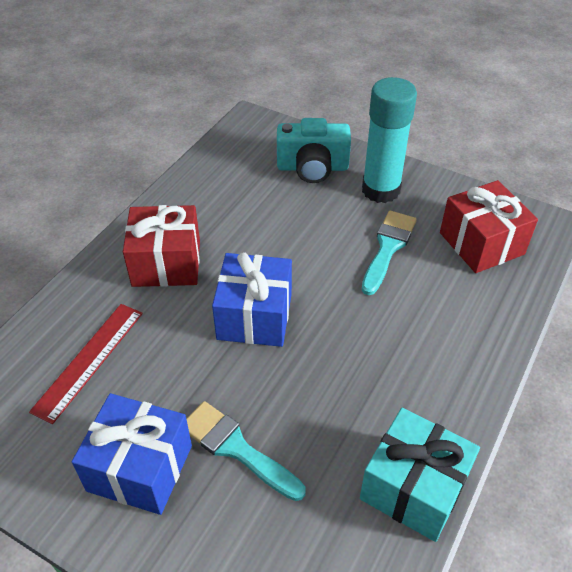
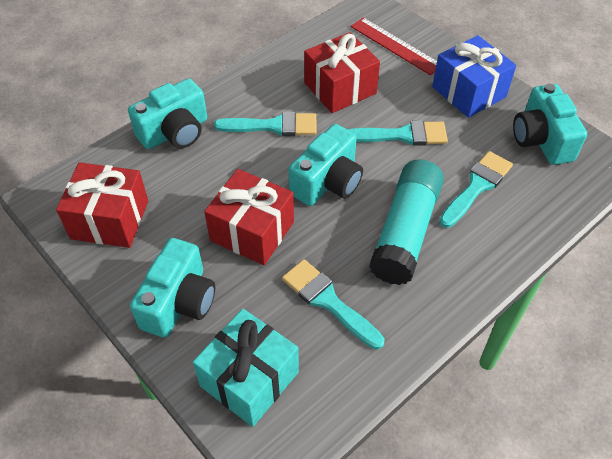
blue gift: [72,393,192,515] [212,252,292,347] = 2 -> [432,35,516,118] = 1
red gift: [123,205,200,287] [440,180,538,273] = 2 -> [56,162,148,248] [204,169,294,265] [304,32,380,113] = 3
turquoise brush: [186,401,306,501] [362,211,417,295] = 2 -> [214,112,317,136] [282,259,384,350] [347,120,448,146] [439,151,513,228] = 4
turquoise camera: [277,118,351,183] = 1 -> [128,78,207,149] [130,238,215,338] [289,124,363,206] [513,83,587,165] = 4

